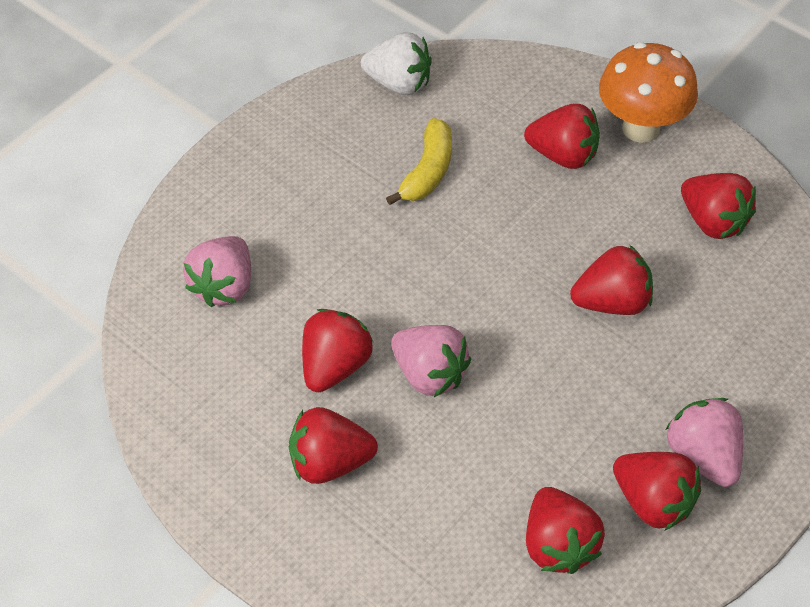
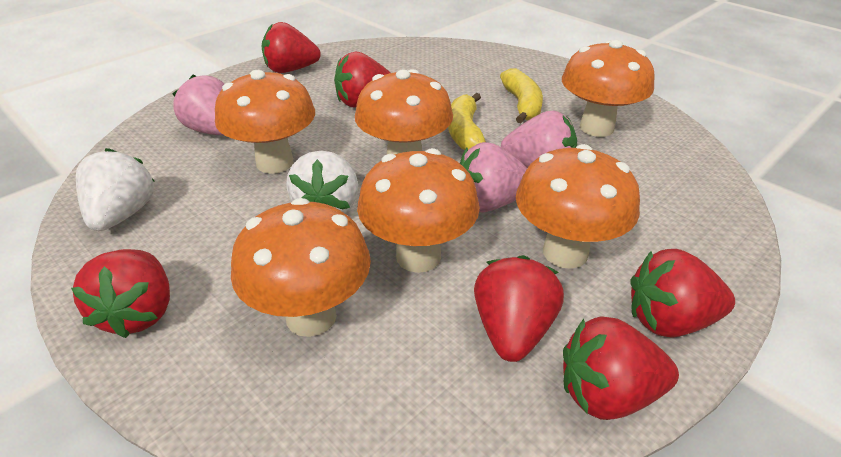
orange mushroom: [599,42,698,143] = 1 -> [215,70,315,174] [231,198,371,337] [355,69,453,155] [357,148,480,273] [516,144,640,269] [562,40,655,137] = 6
red strawberry: [289,407,378,484] [302,309,373,392] [524,104,600,169] [526,487,605,574] [570,245,653,315] [613,452,701,531] [681,173,756,239] = 7 -> [71,249,170,338] [261,22,321,73] [334,51,390,107] [474,255,564,362] [563,316,679,420] [630,249,735,338] = 6
white strawberry: [361,32,432,95] = 1 -> [76,148,155,231] [286,150,358,213] = 2
yellow banana: [386,118,452,205] = 1 -> [448,93,486,150] [500,69,543,123] = 2

